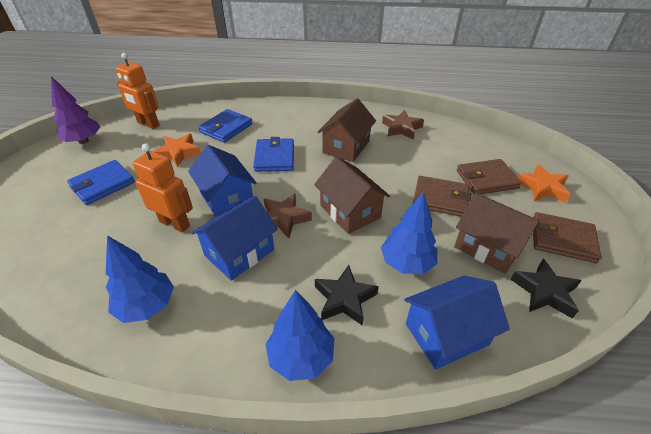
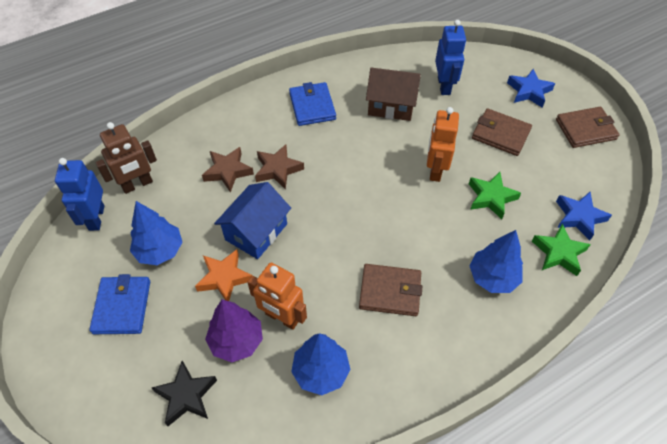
black star: [315,265,379,326] [510,259,582,318] = 2 -> [152,361,217,426] = 1
blue house: [188,145,257,217] [191,196,278,281] [404,275,510,370] = 3 -> [214,182,291,259] = 1
blue robot: none = 0 -> [55,158,104,231] [435,20,466,95] = 2
blue star: none = 0 -> [507,69,555,108] [556,192,612,241] = 2
blue wallet: [67,160,135,205] [198,109,253,143] [253,137,294,172] = 3 -> [89,274,150,334] [289,82,336,126] = 2
brown house: [314,157,390,234] [317,98,376,162] [454,193,539,274] = 3 -> [366,68,421,121] = 1
brown robot: none = 0 -> [95,122,157,194] = 1
green star: none = 0 -> [469,172,521,219] [532,224,591,276] = 2
orange star: [153,134,201,167] [518,164,571,203] = 2 -> [195,249,252,301] = 1

